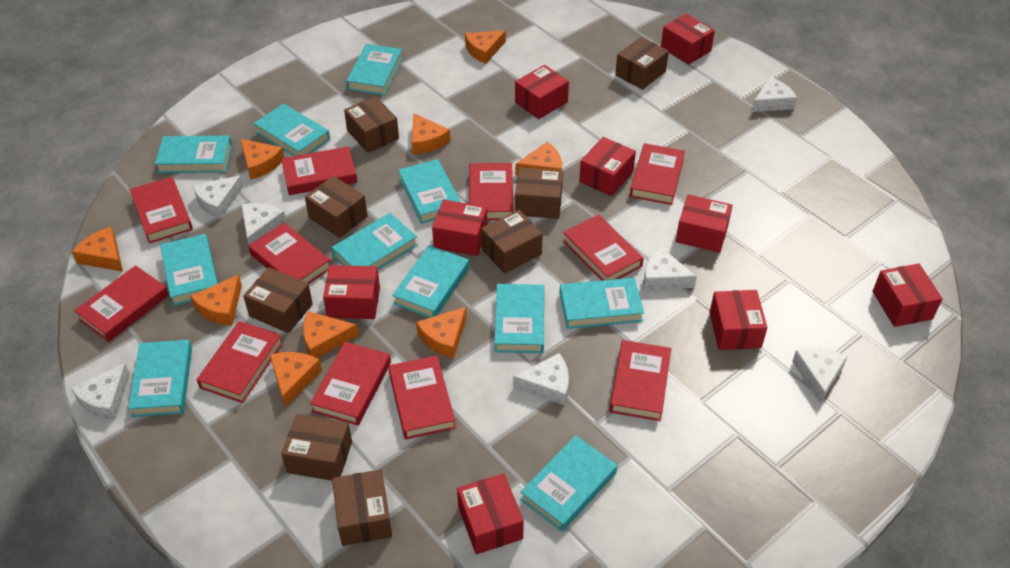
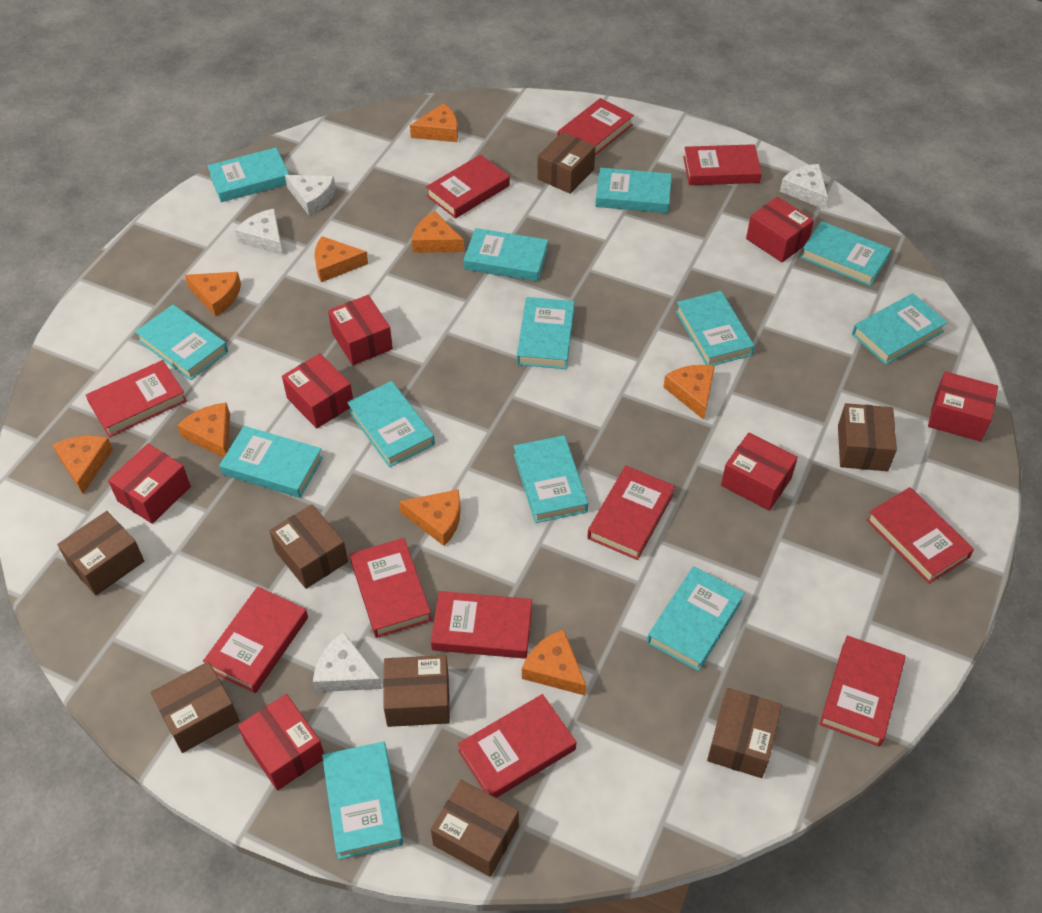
red box: [323,265,380,319] [432,200,487,256] [457,473,524,554] [515,65,569,119] [579,137,636,196] [661,13,715,65] [676,194,733,253] [709,290,768,350] [872,263,943,327] = 9 -> [108,444,191,524] [238,694,324,790] [282,353,353,429] [328,295,393,365] [721,433,798,511] [746,197,814,262] [928,371,998,442] = 7
turquoise book: [128,340,192,417] [155,136,232,173] [160,234,218,306] [254,103,330,156] [332,213,418,270] [346,44,403,95] [392,245,469,318] [398,159,461,224] [494,284,544,353] [520,435,617,531] [560,278,644,329] = 11 -> [135,305,228,380] [207,147,289,202] [219,426,323,498] [322,741,403,859] [347,381,435,467] [464,228,548,281] [514,435,588,523] [517,297,574,369] [595,168,672,213] [647,566,744,671] [676,291,754,366] [800,221,891,286] [852,293,947,365] = 13
white cheese: [71,363,130,420] [193,176,243,219] [241,203,286,245] [513,353,569,405] [643,247,697,290] [752,77,797,112] [792,348,847,403] = 7 -> [235,209,283,255] [285,175,336,215] [313,632,382,692] [780,164,828,209] = 4

